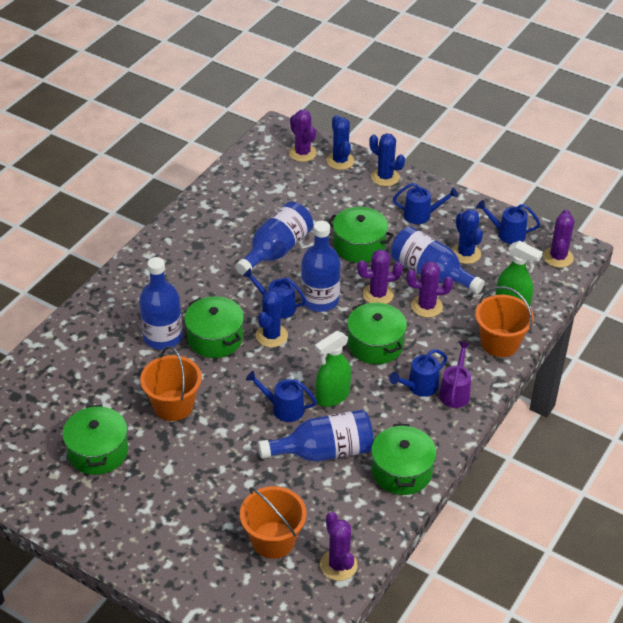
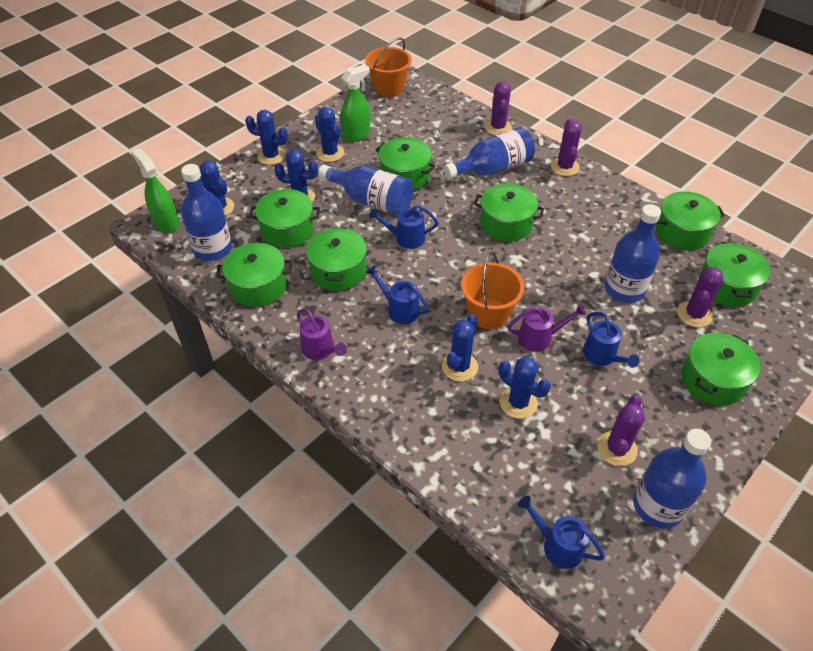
blue cactus: [256,291,288,347] [326,115,355,170] [369,133,405,186] [452,209,483,264] = 4 -> [199,161,234,216] [245,110,288,165] [274,150,318,202] [315,107,344,162] [442,315,478,381] [499,357,551,419] = 6
blue watering can: [243,268,307,319] [246,371,317,422] [389,349,447,397] [393,183,458,224] [476,200,540,244] = 5 -> [366,265,429,324] [369,205,438,249] [518,496,605,569] [583,312,639,368] = 4
green pot: [62,404,128,475] [184,296,244,358] [328,207,394,263] [347,302,407,364] [371,424,436,495] = 5 -> [216,243,292,307] [249,189,320,248] [306,227,367,291] [375,137,436,190] [474,183,544,242] [655,191,725,251] [682,333,761,406] [699,242,771,307] = 8
orange bucket: [140,346,202,421] [240,486,307,559] [475,286,534,357] = 3 -> [365,37,412,97] [461,252,525,329] = 2
purple cactus: [289,109,317,162] [320,512,358,581] [357,249,403,304] [406,261,453,318] [543,209,575,268] = 5 -> [485,82,512,135] [551,119,582,176] [597,395,645,466] [677,267,723,327] = 4
purple watering can: [439,342,471,408] = 1 -> [297,308,347,360] [508,304,586,352] = 2

